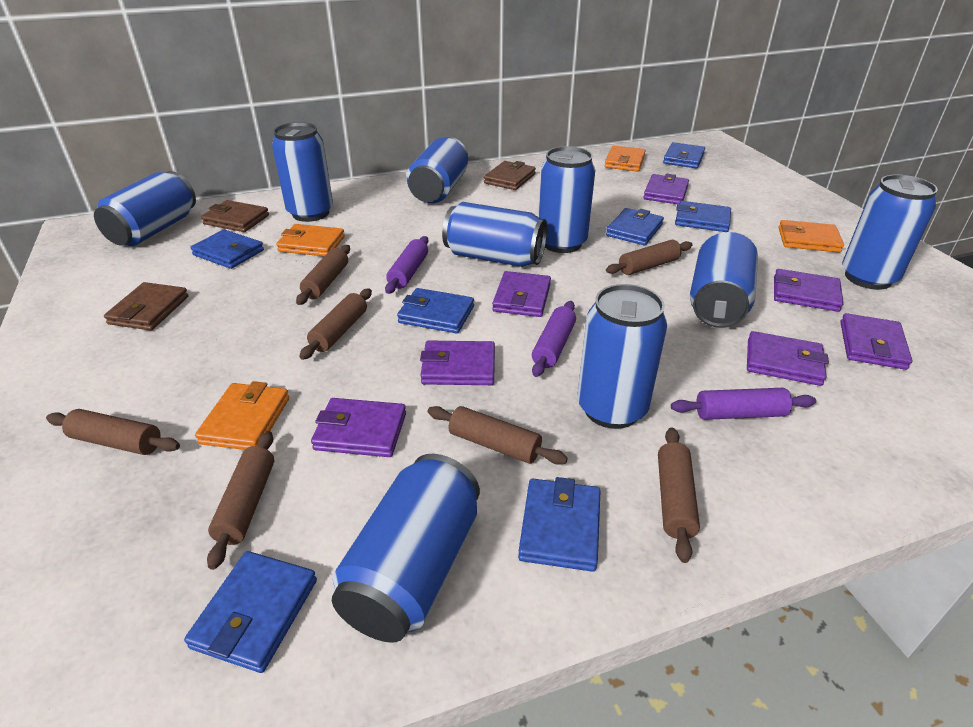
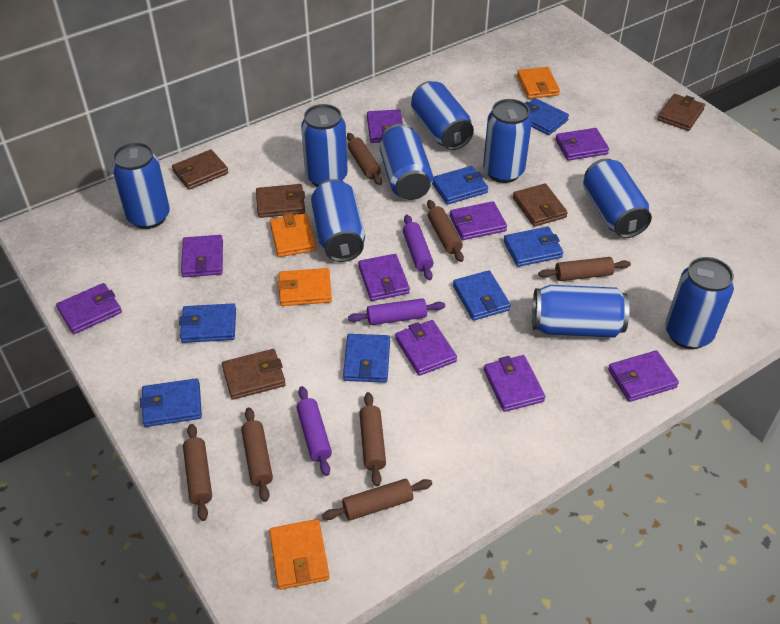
brown wallet: [104,282,188,331] [201,200,269,232] [484,161,536,190] = 3 -> [172,150,229,190] [222,349,286,400] [256,184,305,218] [513,183,568,227] [657,94,705,131] = 5
purple wallet: [311,398,406,457] [420,341,495,385] [492,271,551,317] [643,174,689,205] [747,331,829,386] [774,269,844,312] [840,313,912,370] = 7 -> [56,283,122,334] [181,235,223,277] [358,254,410,301] [367,109,403,143] [395,320,457,376] [450,201,507,240] [484,355,545,412] [555,128,609,161] [608,350,679,402] = 9

